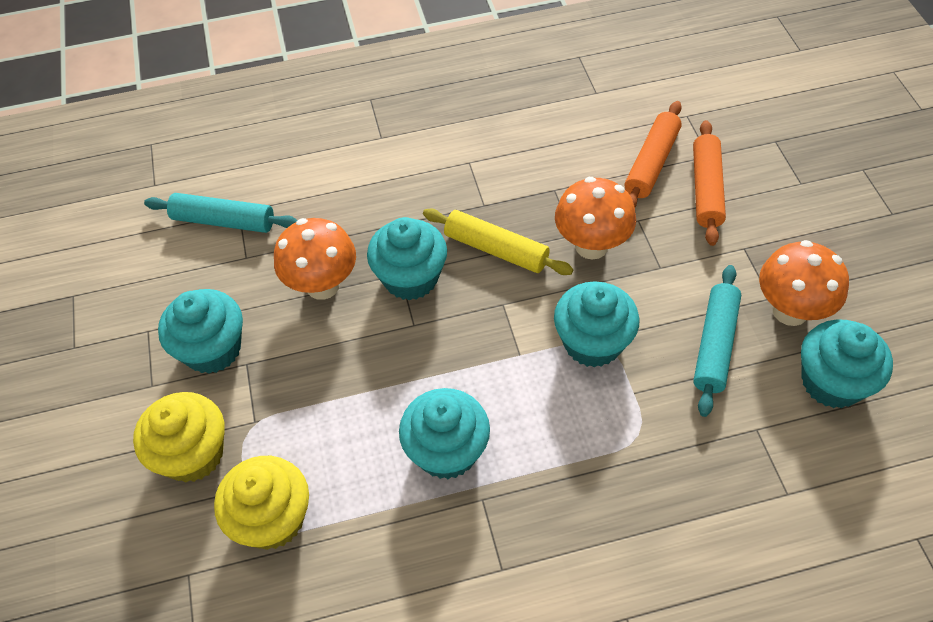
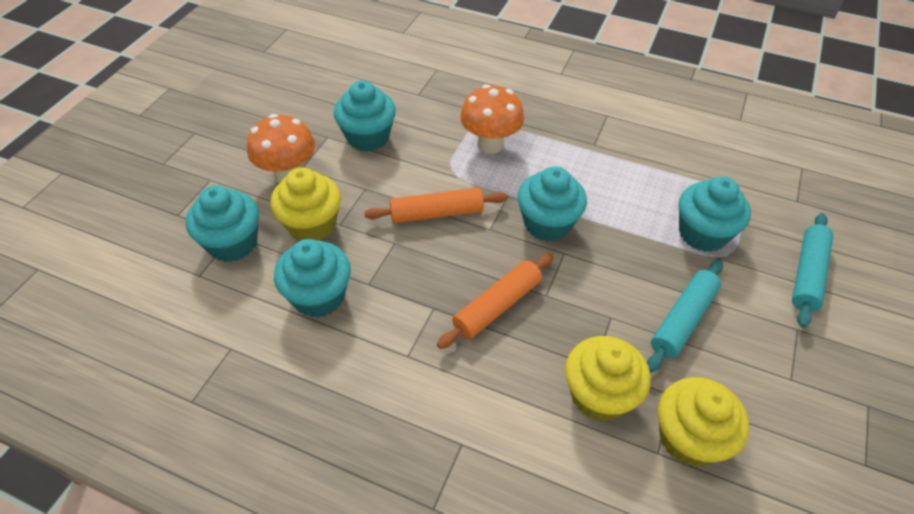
orange mushroom: [274,218,356,300] [555,177,636,260] [759,240,849,326] = 3 -> [247,114,315,184] [460,84,524,154] = 2
yellow cupcake: [133,392,224,482] [214,456,309,550] = 2 -> [271,168,341,241] [565,336,651,422] [658,377,749,467] = 3
yellow rolling pin: [423,208,573,275] = 1 -> none = 0

